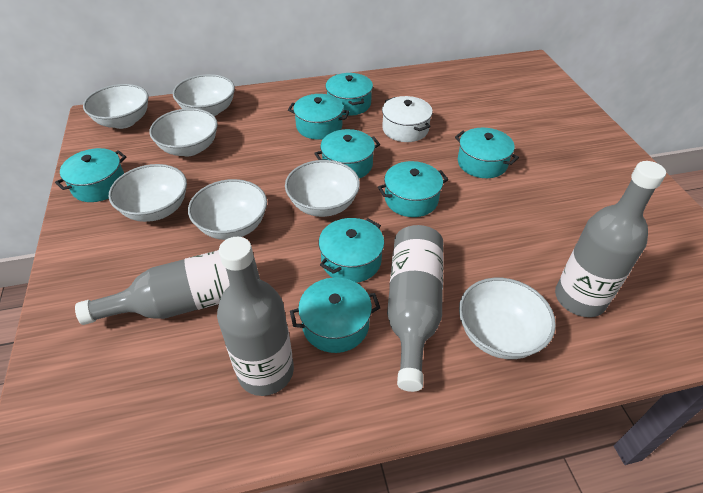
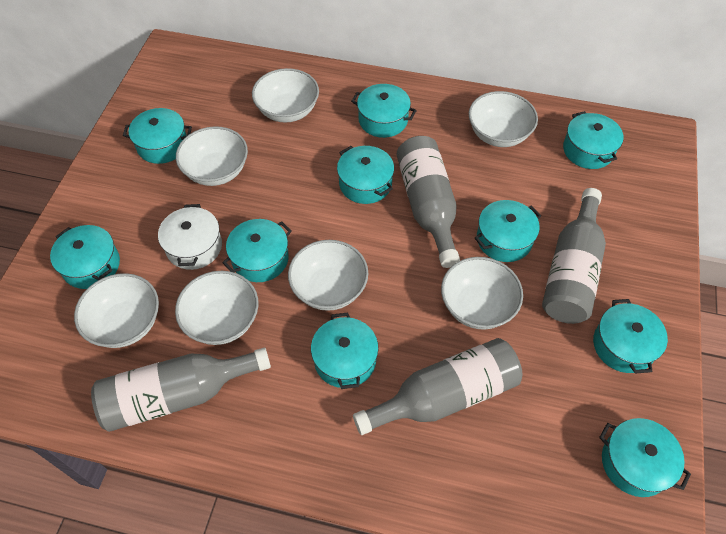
turquoise pot: [55,148,126,202] [288,94,350,140] [290,277,380,353] [314,129,380,178] [319,218,384,283] [326,73,373,116] [378,161,448,217] [455,128,519,178] = 8 -> [50,225,120,289] [123,108,192,164] [222,219,292,282] [311,312,379,389] [337,146,394,204] [351,84,417,138] [475,200,541,262] [563,111,624,169] [593,299,668,374] [599,418,691,497] = 10

